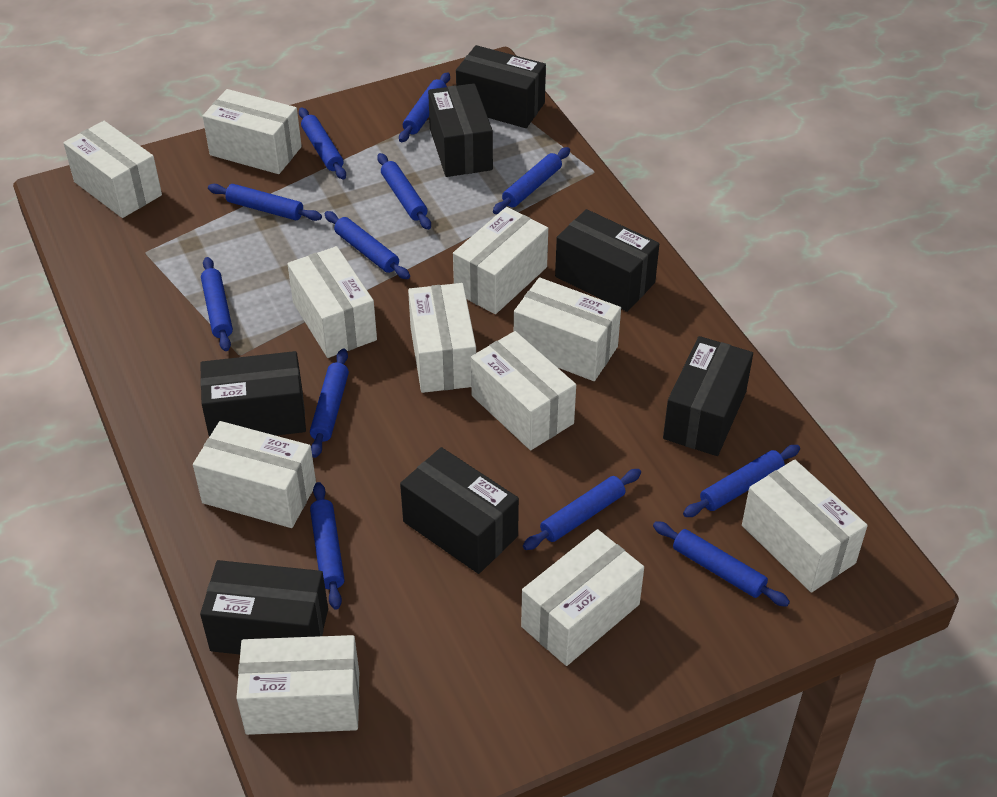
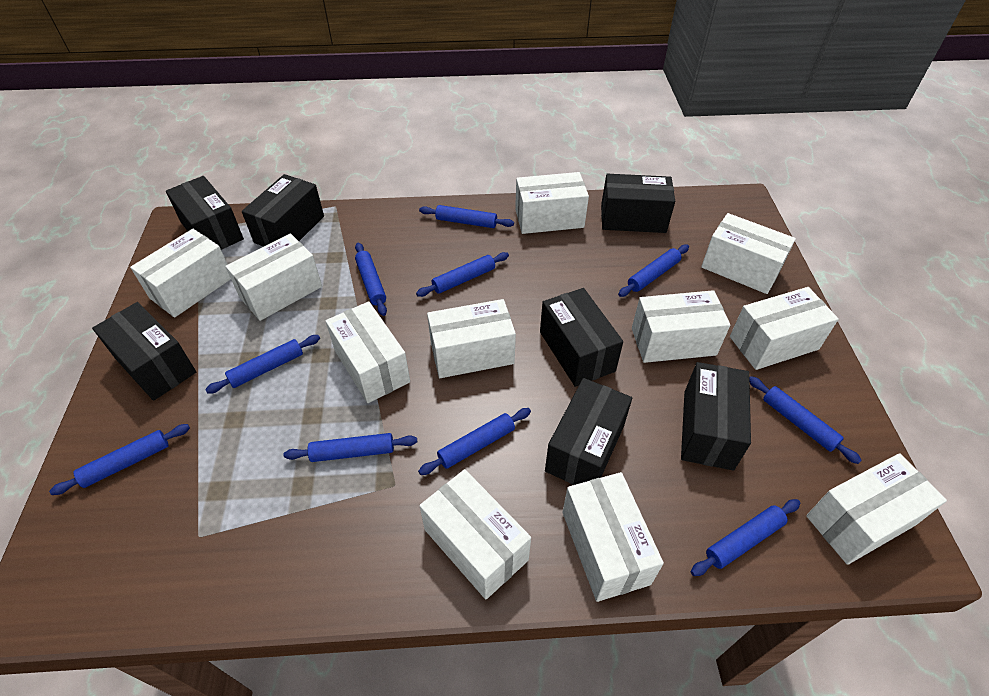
blue rolling pin: [201,257,233,351] [208,184,322,221] [299,108,346,179] [310,348,349,458] [310,482,345,610] [325,211,410,279] [377,153,431,230] [399,72,450,142] [493,147,570,214] [523,469,641,550] [653,521,790,607] [683,445,800,517] = 12 -> [49,424,190,495] [205,335,320,394] [284,433,417,462] [355,242,387,316] [416,252,509,297] [418,408,531,475] [419,205,514,228] [618,244,689,297] [691,499,800,576] [749,376,862,464] = 10

